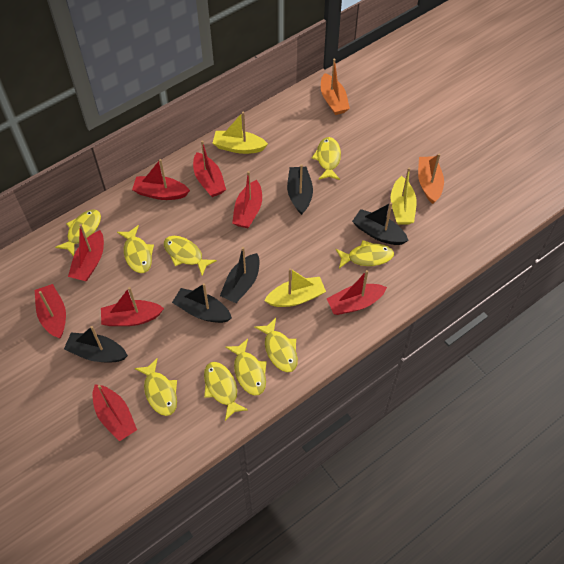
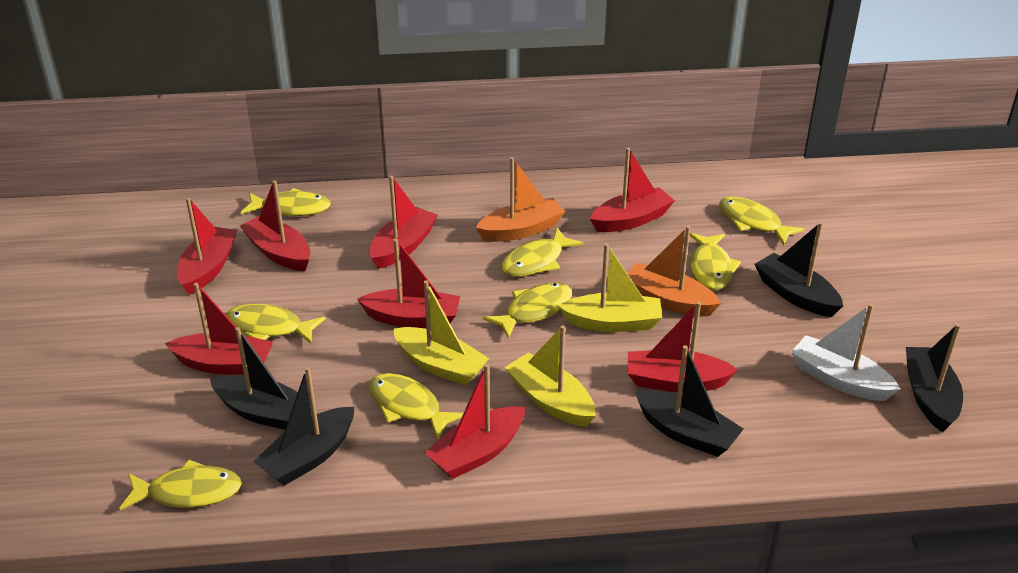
white boat: none = 0 -> [791,304,900,401] = 1
yellow fish: [55,209,101,256] [117,225,154,273] [135,358,177,416] [164,236,217,276] [204,362,248,421] [225,339,267,396] [254,318,298,372] [312,137,341,180] [335,240,394,268] = 9 -> [119,460,242,510] [226,304,326,344] [241,188,331,216] [369,373,464,440] [483,282,572,339] [502,228,583,277] [689,233,741,290] [719,197,804,246] = 8

